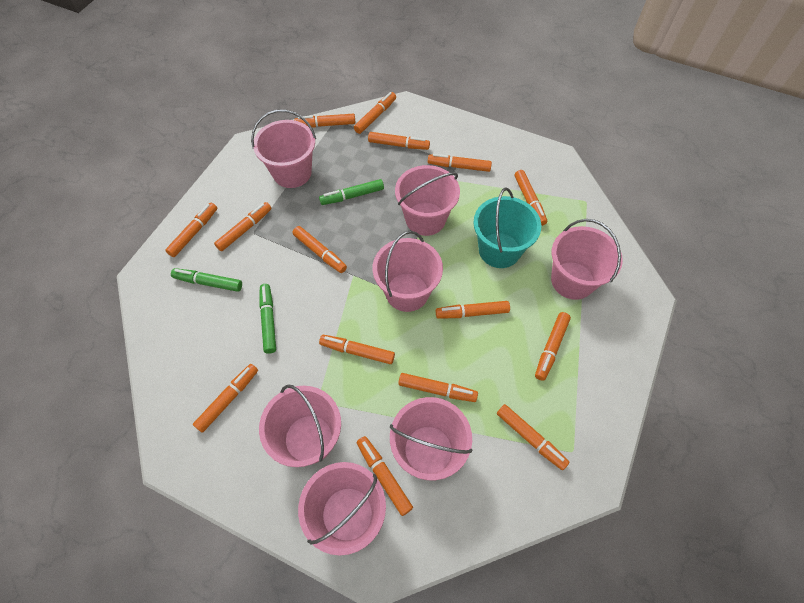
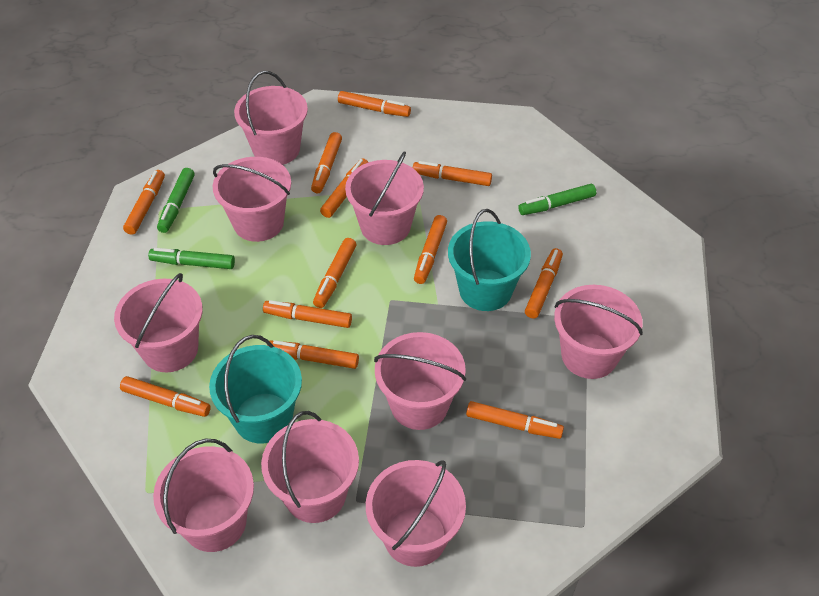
orange marker: [165,203,217,257] [193,364,258,433] [214,202,272,251] [292,226,347,273] [294,114,355,127] [319,335,395,364] [354,92,396,134] [357,436,413,516] [368,132,430,150] [398,373,478,402] [428,154,492,172] [436,301,510,319] [497,404,569,470] [515,170,547,226] [535,312,571,381] = 15 -> [120,376,211,417] [123,170,165,235] [263,300,352,328] [267,340,359,369] [311,132,342,193] [313,238,356,308] [320,158,368,218] [338,91,411,117] [413,161,492,186] [414,215,447,284] [466,401,564,439] [525,248,563,319] = 12
pink bucket: [251,109,316,188] [259,384,341,467] [298,462,386,555] [373,231,443,312] [390,397,472,480] [395,165,460,236] [551,219,623,300] = 7 -> [114,273,203,372] [153,439,254,552] [213,157,291,242] [234,71,308,165] [261,411,359,523] [345,151,424,245] [366,460,466,567] [374,332,466,430] [554,285,643,379] = 9
turquoise bucket: [473,188,541,268] = 1 -> [209,335,302,443] [448,209,531,311] = 2

